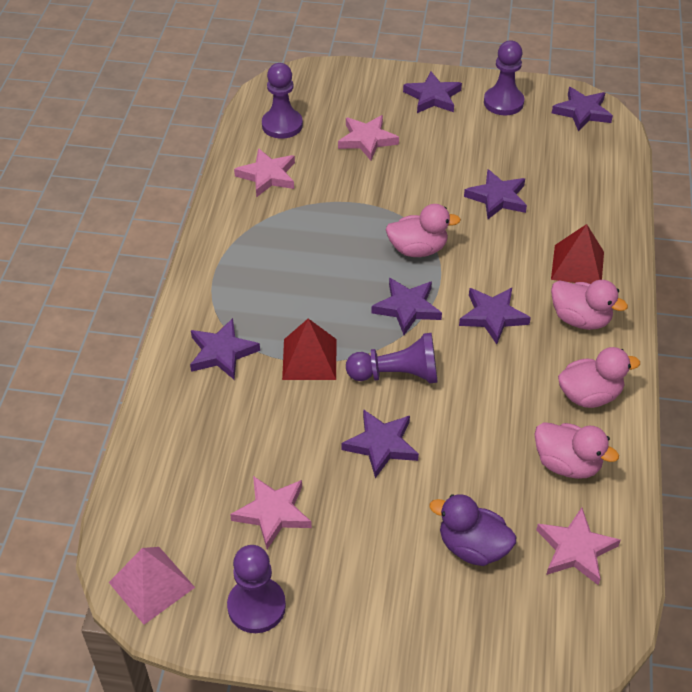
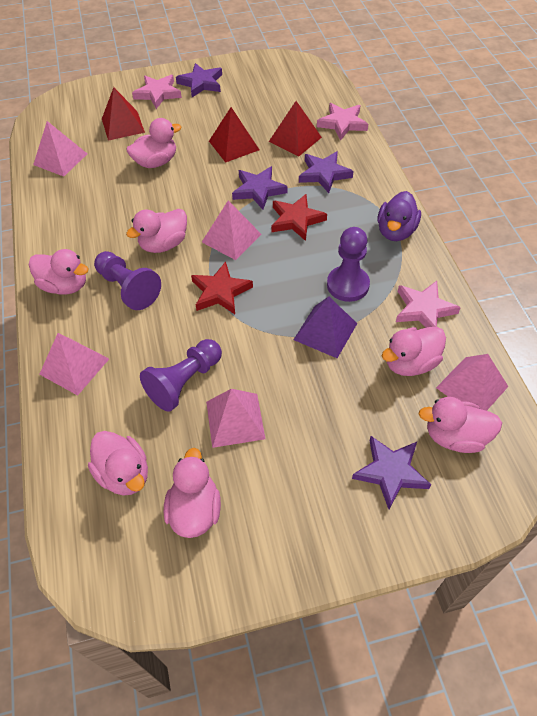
pink duck: [386,204,461,257] [534,422,619,479] [551,280,628,330] [558,347,640,408] = 4 -> [29,249,89,295] [88,431,148,496] [126,209,187,253] [127,118,181,168] [164,448,221,538] [382,327,446,376] [418,397,502,453] = 7
pink pyramid: [109,547,195,625] = 1 -> [33,121,87,177] [39,333,109,395] [202,201,261,260] [206,389,265,448] [436,354,509,411] = 5
pink star: [230,476,312,549] [234,148,295,197] [338,115,399,161] [536,508,621,585] = 4 -> [132,75,182,109] [317,103,368,141] [396,281,461,328] = 3
purple pawn: [227,545,286,633] [262,63,303,139] [346,333,438,383] [484,40,524,116] = 4 -> [94,251,161,310] [140,339,222,412] [327,227,370,302] = 3
purple pyramid: none = 0 -> [294,296,357,358] = 1
purple star: [190,318,260,380] [341,409,419,478] [371,278,442,335] [403,72,462,113] [459,288,531,344] [464,169,527,219] [552,87,613,132] = 7 -> [176,63,222,97] [232,166,288,210] [299,151,353,193] [352,436,431,509] = 4
red pyramid: [282,318,336,380] [551,224,604,284] = 2 -> [102,87,145,141] [209,107,259,163] [269,101,322,157] = 3
red star: none = 0 -> [191,262,253,314] [271,194,327,241] = 2

